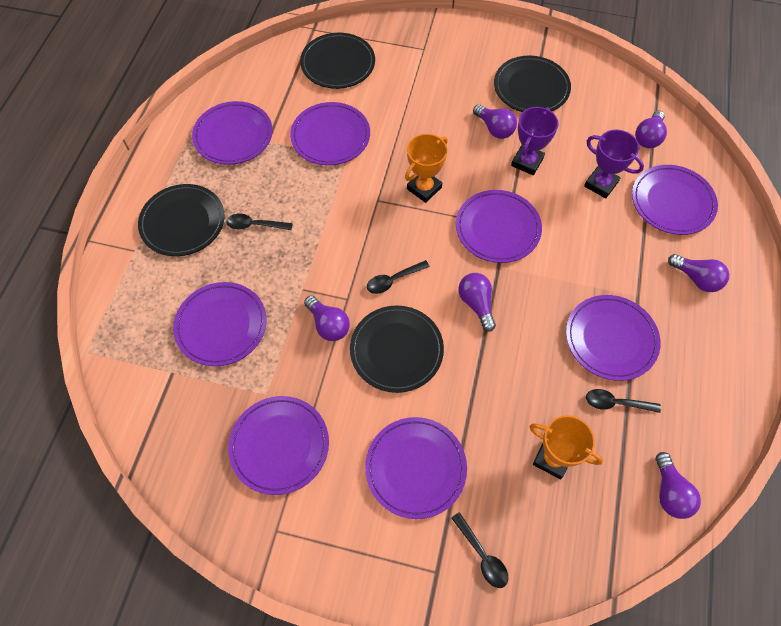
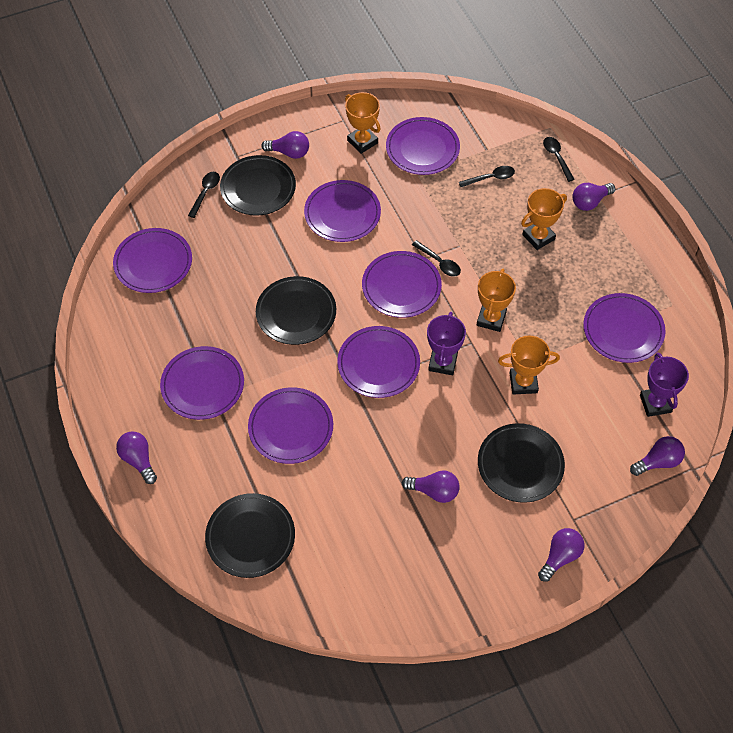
orange trophy: [405,134,448,203] [529,415,603,479] = 2 -> [345,92,381,154] [477,269,516,332] [498,335,560,394] [521,188,567,250] = 4

